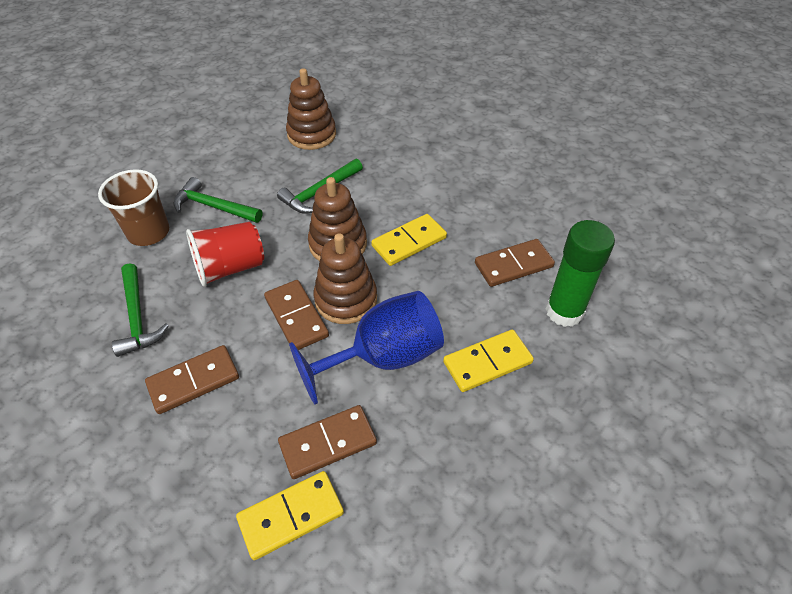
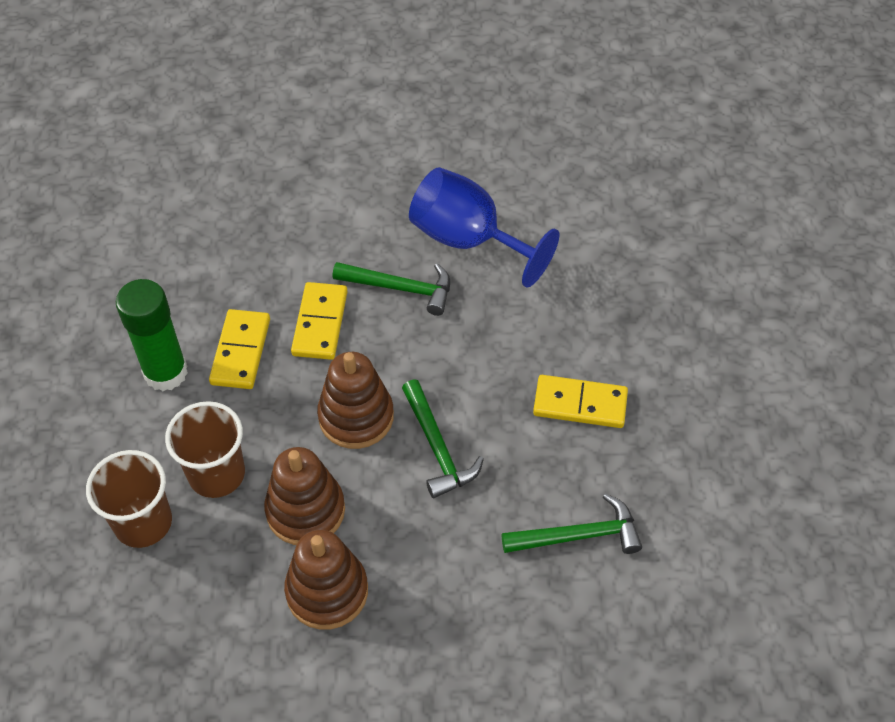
brown cup: [98,169,169,246] = 1 -> [86,450,172,548] [165,401,245,498] = 2
brown domino: [145,345,239,414] [264,280,329,350] [278,405,377,479] [475,239,555,287] = 4 -> none = 0
red cup: [186,222,264,287] = 1 -> none = 0

